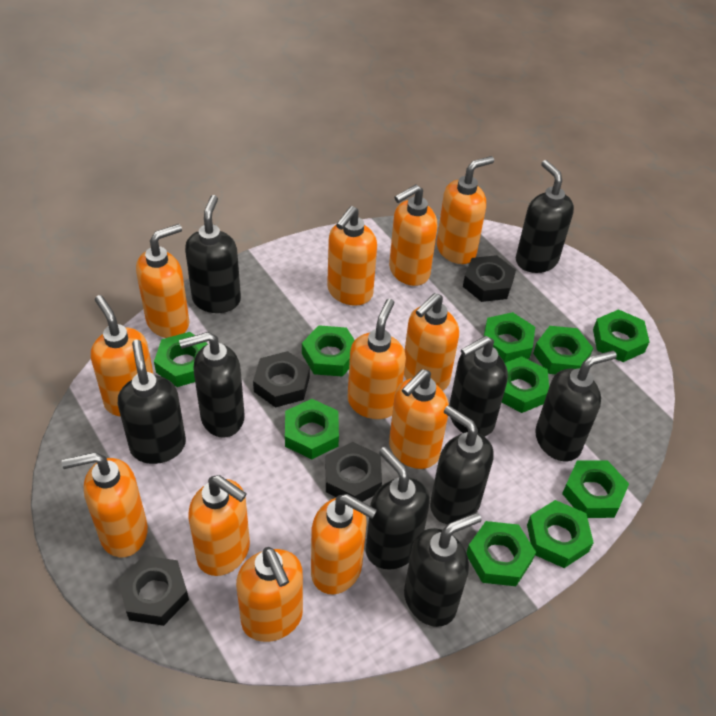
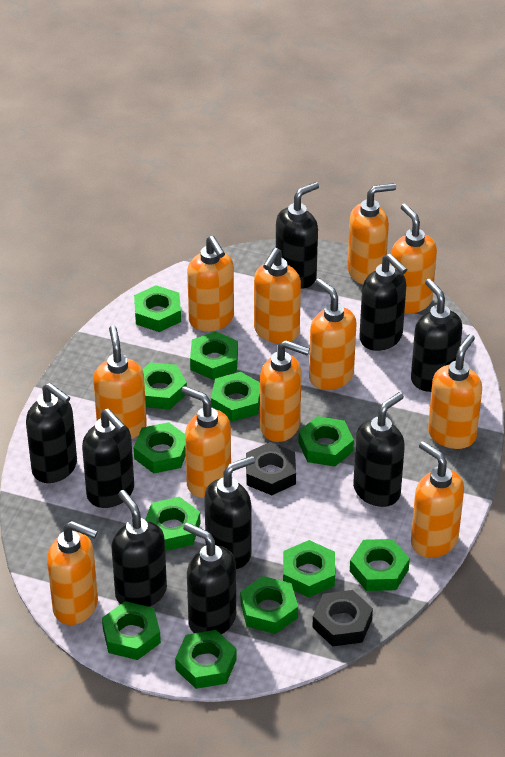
black nut: [118,556,189,626] [253,351,310,408] [326,442,382,502] [463,255,516,302] = 4 -> [246,442,296,495] [312,590,373,646] = 2
green nut: [154,332,208,387] [285,399,339,459] [302,325,354,377] [467,521,536,586] [484,312,535,363] [502,356,549,413] [527,500,594,568] [533,326,593,374] [562,461,629,518] [593,309,649,362] = 10 -> [102,601,161,660] [134,285,181,332] [134,422,186,474] [142,362,187,410] [145,497,200,551] [175,630,237,689] [190,331,238,380] [211,372,260,422] [240,576,298,634] [283,540,335,598] [298,416,354,467] [350,539,410,591] = 12
orange soap dispenser: [62,452,148,557] [91,295,154,417] [136,224,189,338] [188,475,250,576] [236,547,303,642] [311,494,377,594] [327,206,377,306] [348,299,406,419] [389,184,437,286] [389,369,449,469] [404,293,459,391] [437,156,494,264] = 12 -> [47,521,98,625] [93,325,147,439] [181,386,231,498] [187,236,234,331] [254,248,301,343] [260,340,310,442] [309,278,356,390] [347,183,396,285] [390,204,437,314] [411,441,464,558] [428,334,482,449] = 11

